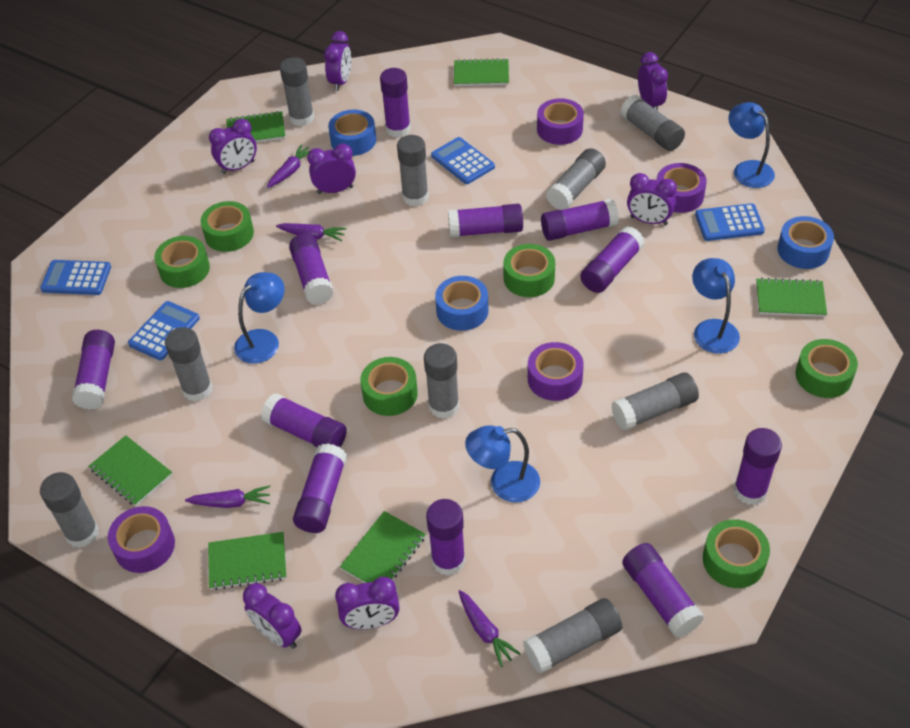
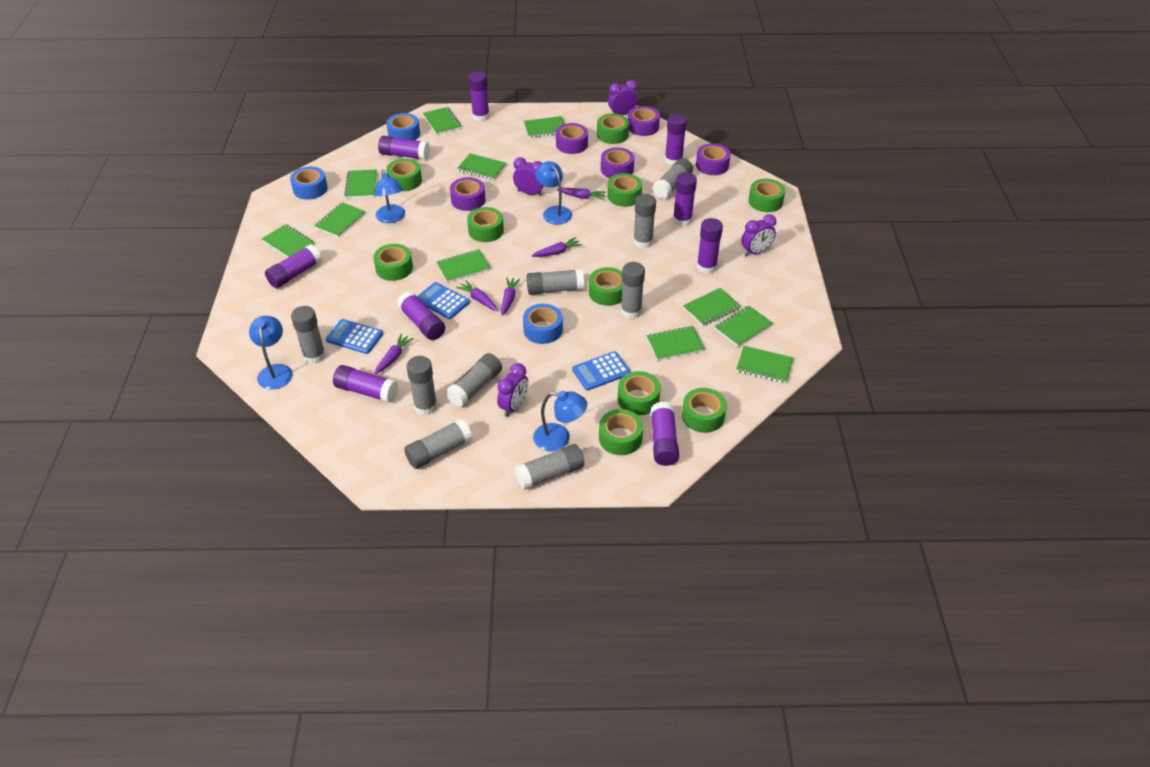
blue calculator: [40,260,111,295] [128,301,200,360] [431,137,495,184] [695,203,765,241] = 4 -> [326,319,383,354] [417,282,470,319] [572,351,630,390] = 3
green notebook: [89,435,172,506] [208,532,287,590] [226,111,285,143] [340,511,426,583] [454,58,509,86] [756,278,827,317] = 6 -> [262,224,315,257] [314,202,366,237] [344,170,377,198] [423,107,461,135] [437,249,491,283] [457,153,506,180] [524,116,565,138] [647,326,705,361] [683,288,741,326] [715,306,773,347] [736,346,793,383] = 11
green tape: [154,236,210,288] [201,201,254,252] [360,357,418,416] [503,244,555,297] [703,519,770,588] [795,339,858,398] = 6 -> [373,244,413,281] [386,159,422,191] [467,207,504,242] [589,267,623,306] [597,114,629,144] [599,409,643,455] [607,173,642,207] [618,371,661,415] [682,388,727,433] [748,179,785,212] = 10
purple carrot: [185,486,271,508] [267,144,310,188] [276,223,347,241] [459,590,521,667] = 4 -> [374,334,414,374] [456,280,498,311] [501,277,520,316] [532,237,582,257] [556,188,606,200] = 5
purple clock: [209,119,257,174] [243,583,302,649] [307,144,356,194] [324,31,351,91] [335,577,399,629] [627,173,677,225] [638,52,668,111] = 7 -> [497,363,528,417] [513,157,544,196] [608,80,638,115] [741,214,776,256] = 4
purple glue stick: [72,330,115,410] [261,394,347,447] [289,234,334,305] [293,443,347,533] [380,68,411,137] [426,499,465,576] [448,204,523,238] [541,199,619,241] [580,226,645,293] [622,543,704,638] [734,428,782,505] = 11 -> [265,244,322,288] [333,365,398,403] [378,136,430,160] [397,291,445,340] [469,71,490,121] [650,401,679,466] [665,114,687,166] [673,172,697,226] [697,218,723,274] = 9
purple tape: [108,506,175,573] [528,342,584,401] [537,98,584,145] [657,163,707,213] = 4 -> [450,177,485,211] [556,123,588,154] [601,147,634,178] [628,106,660,136] [696,143,731,175] = 5

